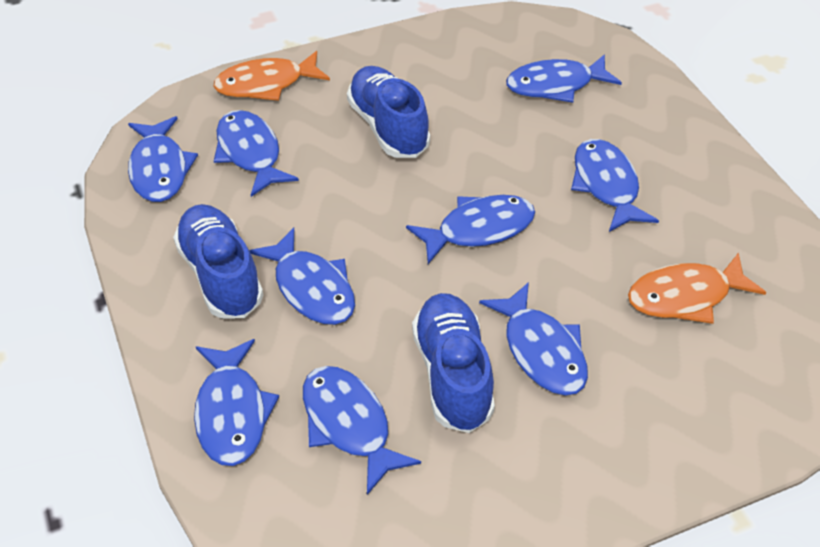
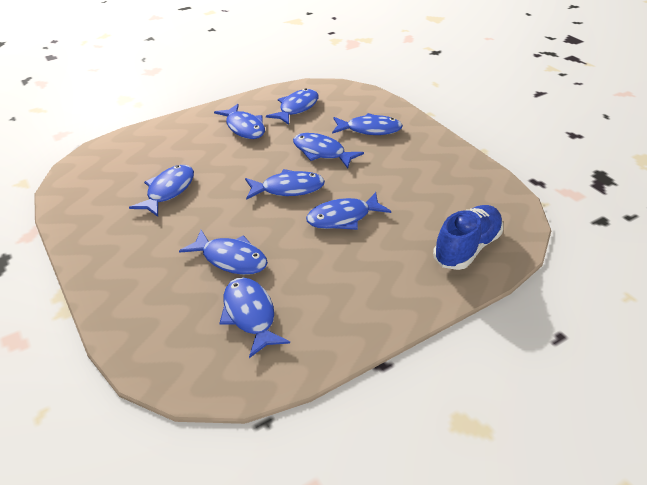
blue shoe: [173,204,263,318] [347,66,430,158] [412,293,495,433] = 3 -> [433,205,503,270] = 1
orange fish: [214,51,330,101] [628,253,766,324] = 2 -> none = 0

